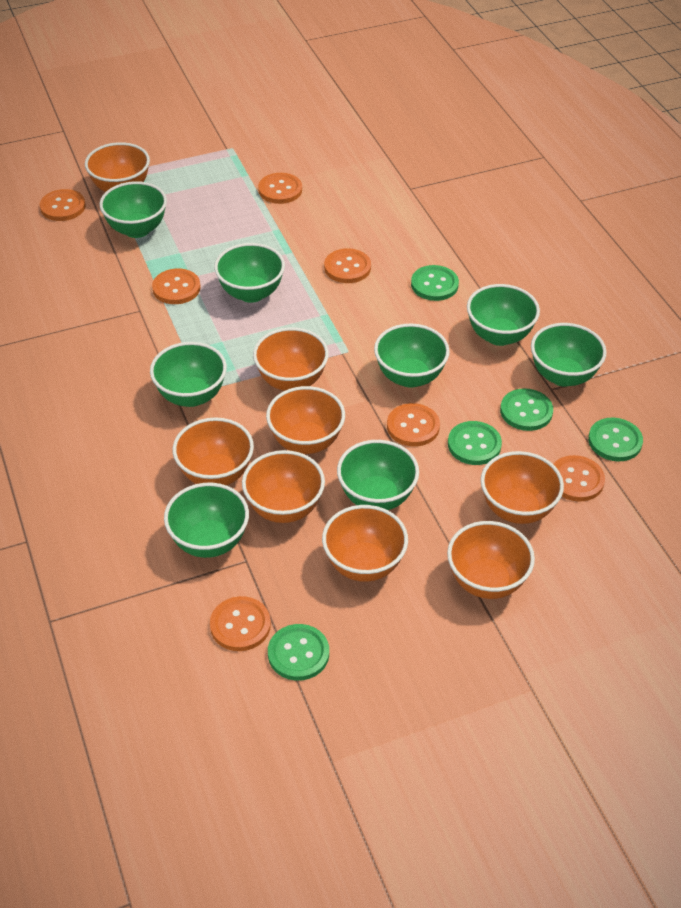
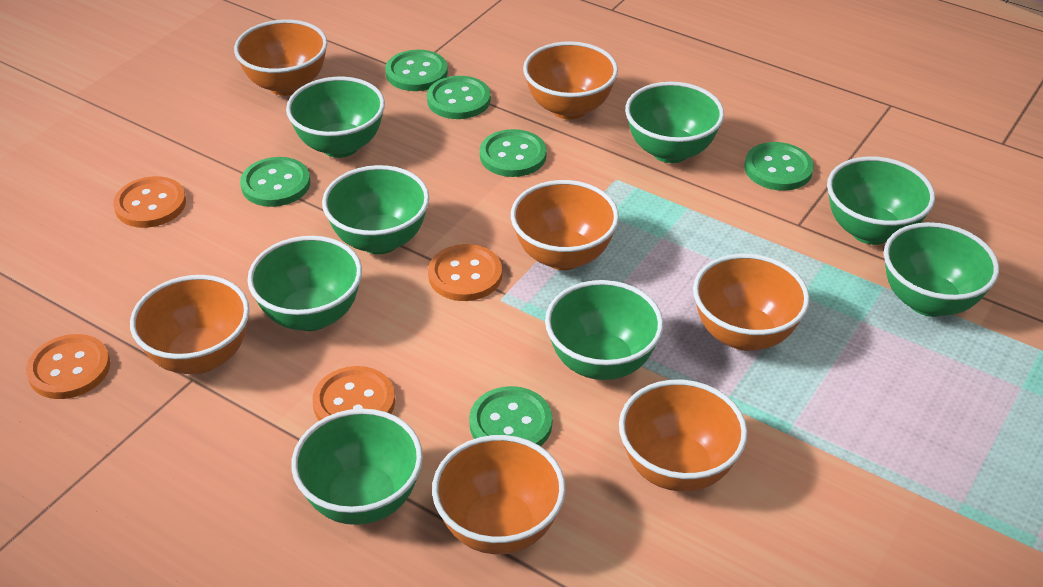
green button: [268,624,329,681] [411,265,459,301] [448,421,502,465] [500,388,553,431] [588,418,643,462] = 5 -> [240,157,310,207] [385,50,448,91] [427,76,491,119] [469,386,552,446] [480,129,547,177] [744,142,814,191] = 6
orange bowl: [85,142,150,192] [173,417,254,485] [242,450,325,523] [253,327,329,391] [266,386,345,454] [322,505,408,582] [447,521,535,599] [481,451,564,524] = 8 -> [130,275,250,374] [234,19,328,96] [432,435,566,554] [511,180,619,270] [523,41,618,120] [619,380,747,492] [693,254,810,351] = 7
orange button: [40,189,86,221] [152,268,201,304] [210,596,271,651] [258,173,302,204] [324,248,371,283] [387,403,440,446] [553,455,605,501] = 7 -> [26,334,110,399] [113,176,186,228] [312,366,395,421] [428,244,502,301] = 4

